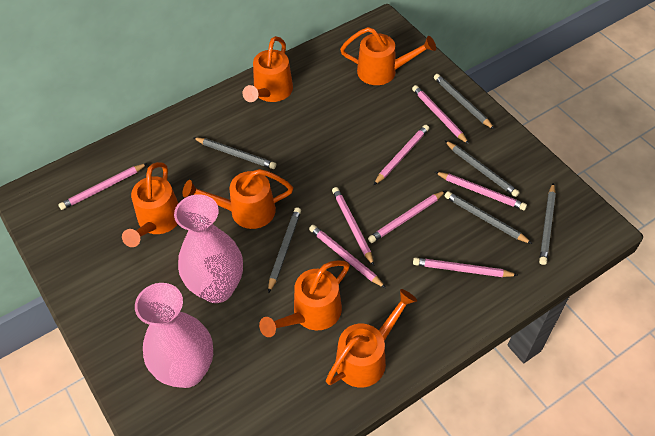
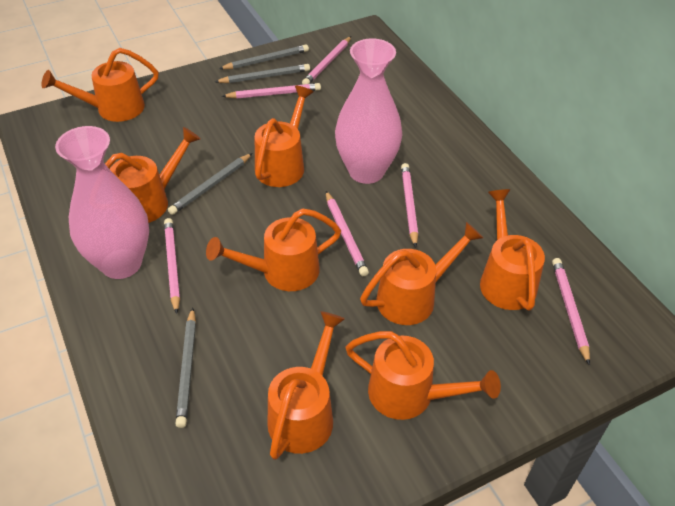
grey pencil: [193,137,276,169] [268,207,301,293] [434,74,495,130] [444,140,520,197] [445,191,532,244] [539,183,556,265] = 6 -> [168,153,252,215] [176,307,196,428] [215,64,310,83] [219,44,309,69] = 4
orange watering can: [122,162,178,247] [182,169,293,229] [243,36,293,102] [259,260,350,337] [326,289,417,388] [340,27,436,85] = 6 -> [41,48,159,122] [105,127,200,223] [206,208,341,291] [255,86,313,187] [267,311,345,460] [345,331,501,420] [360,222,483,325] [480,189,545,311] = 8
pink pencil: [58,163,148,210] [309,225,386,288] [332,187,374,266] [368,191,445,243] [374,125,429,185] [412,85,469,144] [413,257,518,277] [435,172,527,210] = 8 -> [164,218,180,314] [222,83,321,99] [302,36,351,85] [326,191,369,276] [401,163,418,248] [552,258,590,365] = 6

